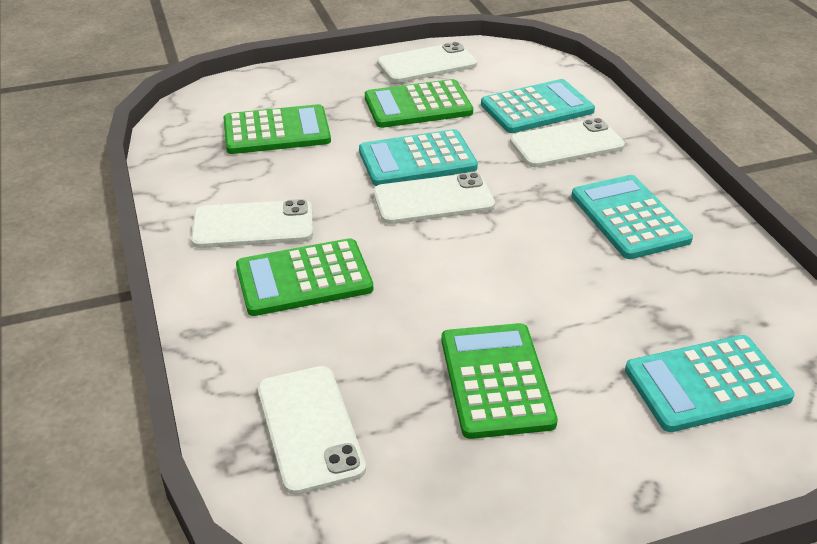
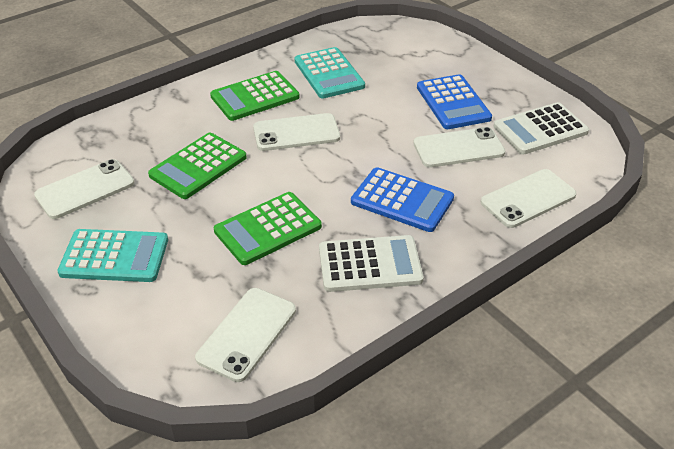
blue calculator: none = 0 -> [351,167,454,232] [417,74,492,129] = 2
green calculator: [223,104,331,154] [236,238,373,316] [365,79,473,128] [441,323,558,439] = 4 -> [148,133,247,199] [210,71,299,121] [214,192,322,265] = 3
turquoise calculator: [359,129,478,186] [481,79,595,133] [571,175,693,259] [625,335,794,432] = 4 -> [57,229,168,282] [295,47,365,98] = 2
white calculator: none = 0 -> [319,235,423,292] [493,102,589,154] = 2

